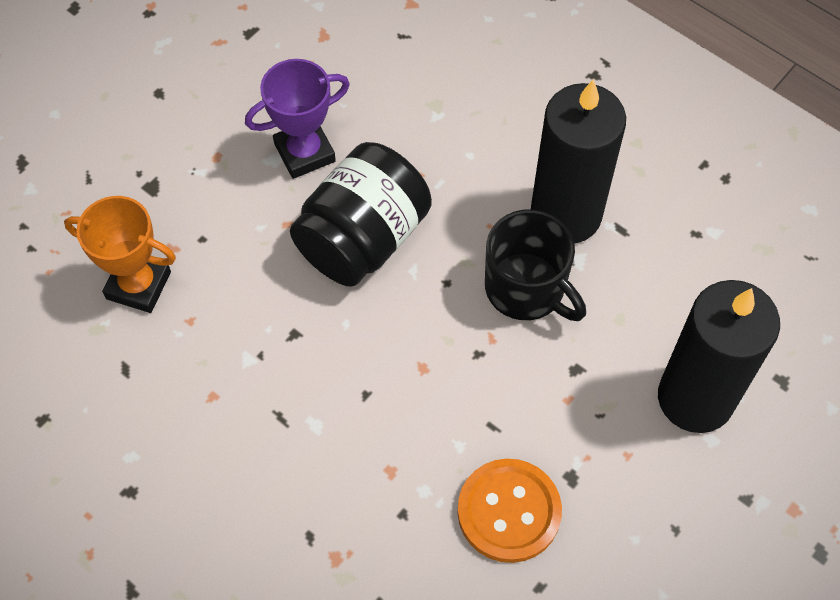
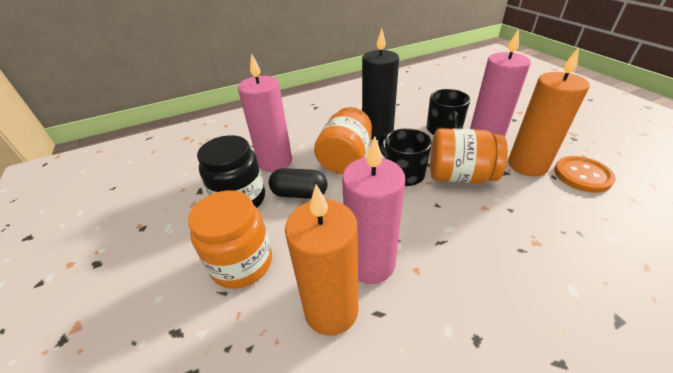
black candle: [531,79,626,244] [658,280,780,433] = 2 -> [362,28,399,140] = 1
black capsule: none = 0 -> [269,168,327,199] = 1
black mug: [485,209,586,321] = 1 -> [378,128,432,186] [427,89,470,135] = 2
orange candle: none = 0 -> [285,184,358,336] [508,47,590,177] = 2
orange jar: none = 0 -> [188,190,272,289] [314,107,372,174] [430,128,508,183] = 3
orange trophy: [64,196,176,313] = 1 -> none = 0
pink candle: none = 0 -> [238,53,292,172] [342,137,405,284] [470,29,531,136] = 3
purple trophy: [245,59,350,179] = 1 -> none = 0

